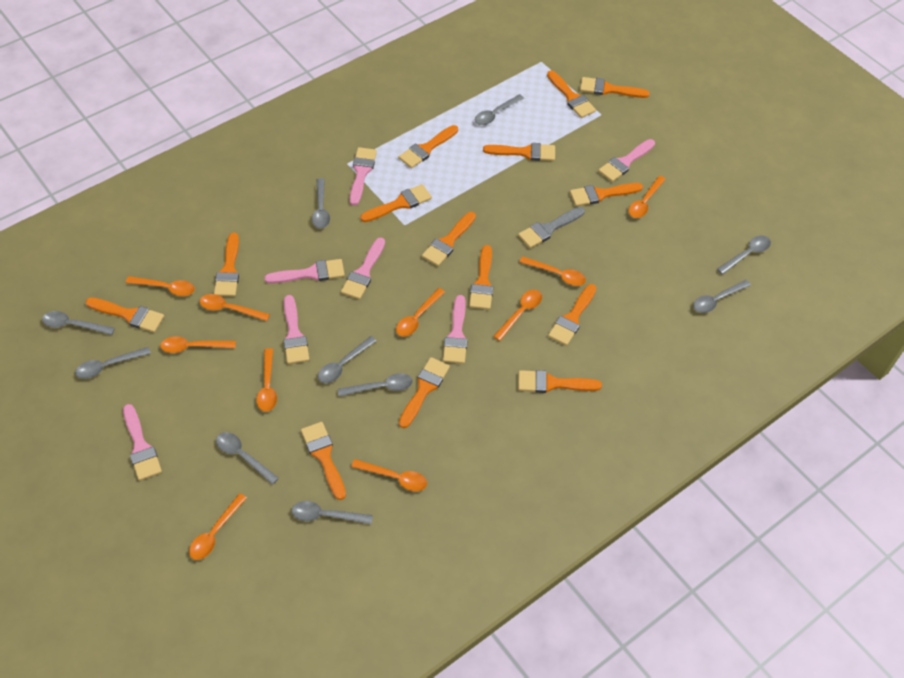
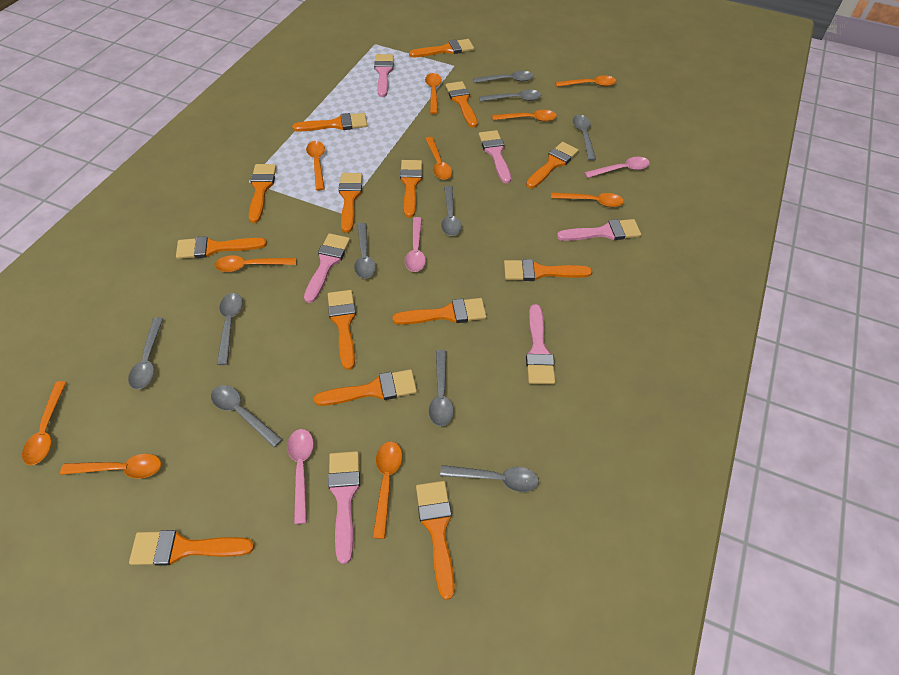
grey brush: [518,207,585,248] = 1 -> none = 0
pink brush: [123,404,162,480] [264,259,345,284] [283,295,309,364] [341,237,385,299] [350,147,377,206] [443,295,468,364] [598,139,655,182] = 7 -> [304,233,350,303] [328,451,360,564] [374,54,394,97] [479,130,511,184] [526,304,555,384] [557,219,641,241] = 6
pink spoon: none = 0 -> [287,429,314,524] [405,217,426,272] [584,157,650,178] = 3

